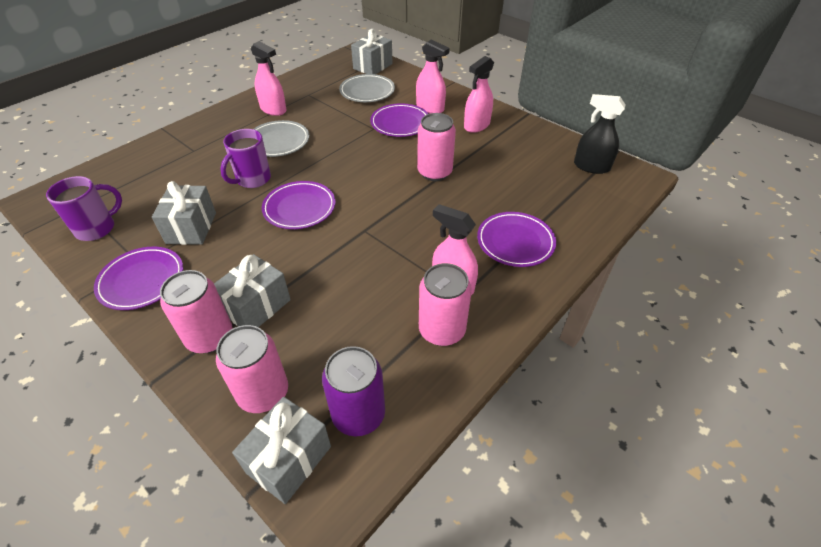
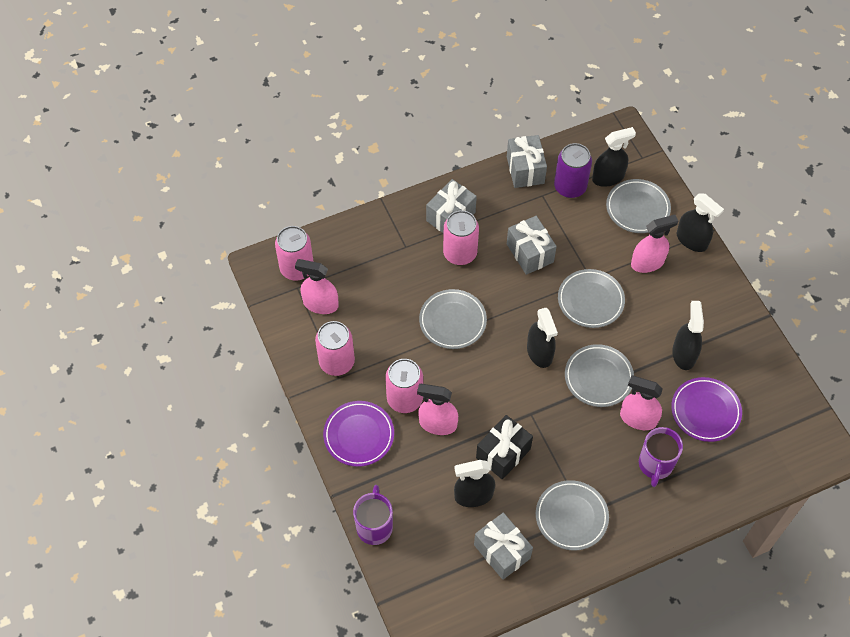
black gift: none = 0 -> [476,415,533,480] = 1
black spray bottle: [574,94,625,174] = 1 -> [454,460,495,507] [527,308,558,368] [592,127,636,187] [672,301,704,370] [677,194,724,252] = 5
grey plate: [254,120,309,157] [339,74,395,102] = 2 -> [419,289,487,349] [536,480,609,550] [558,269,625,328] [565,344,634,407] [606,179,671,233] = 5
purple plate: [94,247,183,310] [262,181,336,229] [370,103,429,137] [477,212,556,267] = 4 -> [323,401,394,467] [671,377,742,442] = 2

